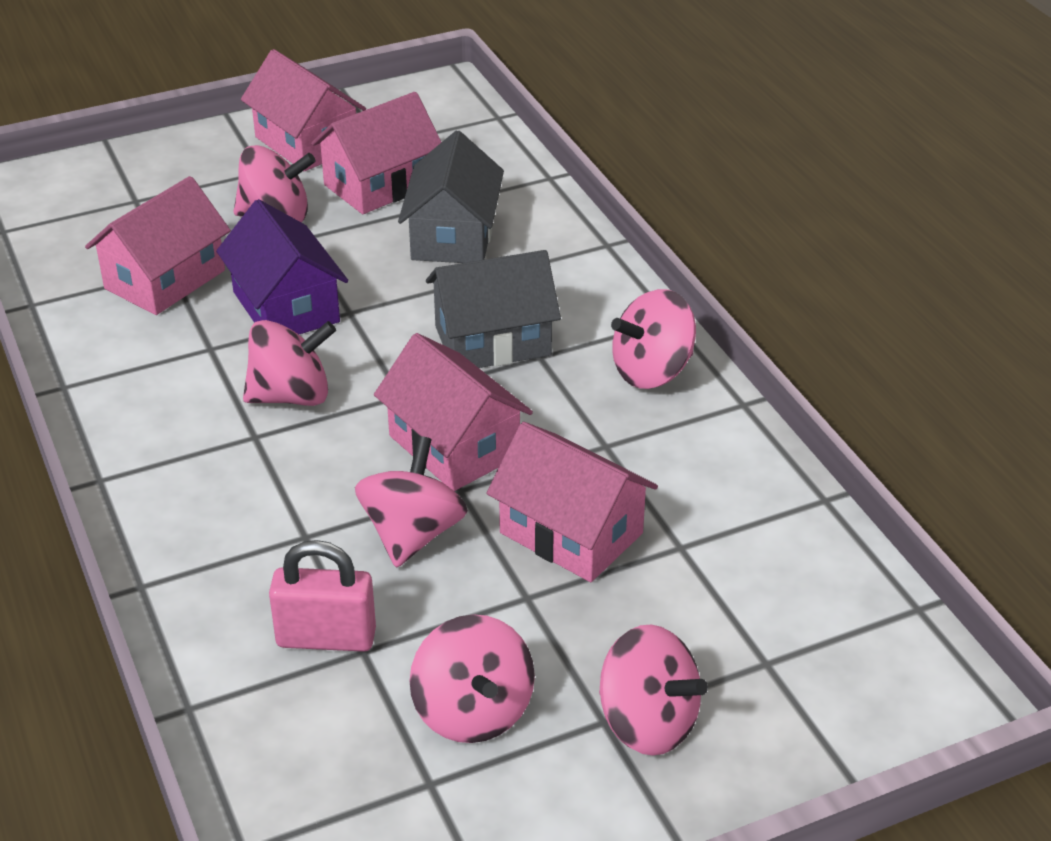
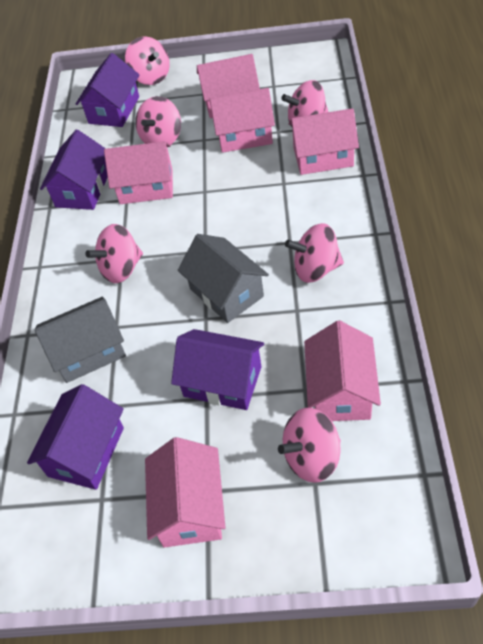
pink house: [85,176,231,315] [241,49,366,171] [311,92,441,214] [374,333,533,491] [486,422,658,582] = 5 -> [104,141,173,204] [145,437,226,548] [197,54,260,118] [210,88,275,153] [288,108,359,175] [304,320,381,421] = 6
pink padlock: [269,540,376,652] = 1 -> none = 0
purple house: [216,199,348,334] = 1 -> [27,384,124,490] [40,130,108,210] [76,53,140,127] [171,329,264,410] = 4

